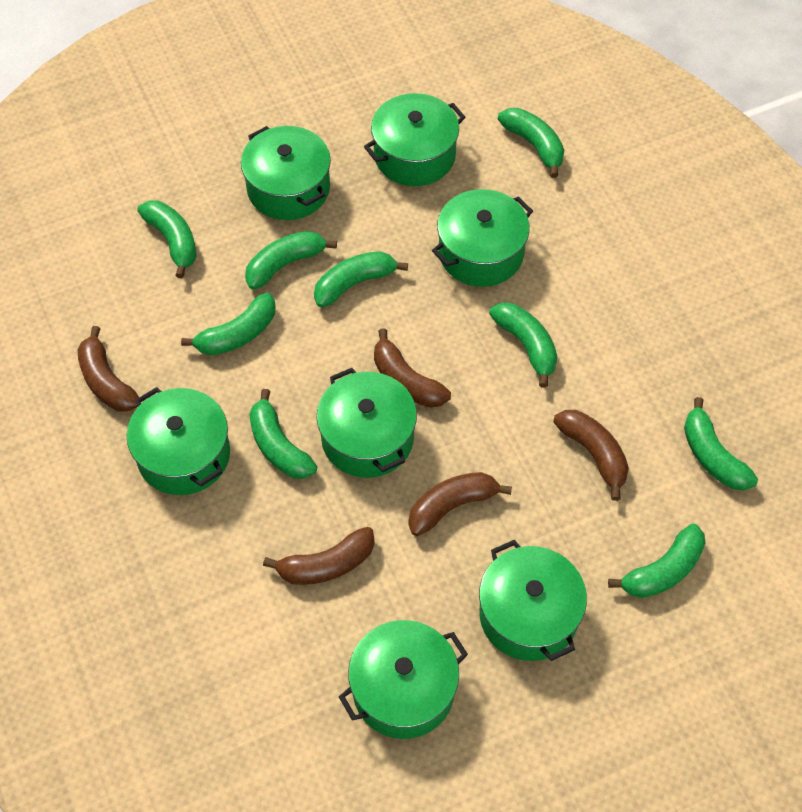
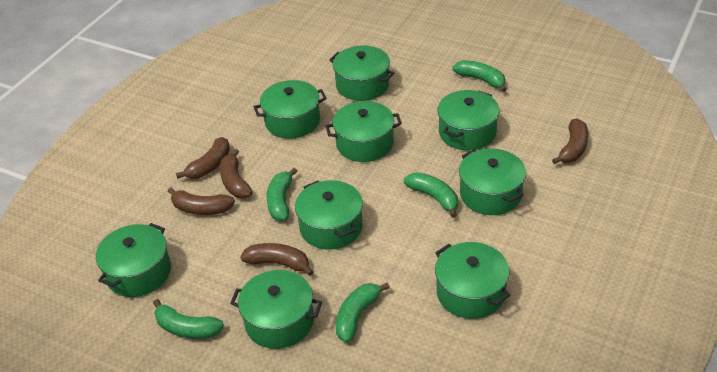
green banana: [137,200,197,278] [181,293,276,355] [245,231,337,290] [249,389,317,479] [314,251,408,307] [489,303,557,388] [498,108,564,178] [608,524,706,598] [684,397,758,490] = 9 -> [153,299,224,339] [267,168,297,221] [336,283,390,343] [404,172,458,218] [452,60,507,92] = 5
green pot: [127,387,230,495] [241,126,331,220] [317,368,417,478] [339,620,468,739] [364,93,466,186] [432,189,533,287] [479,540,587,661] = 7 -> [96,223,171,297] [230,270,322,349] [253,80,327,139] [295,180,363,250] [326,101,402,162] [329,45,395,101] [435,242,510,319] [437,90,499,150] [459,148,526,215] = 9

